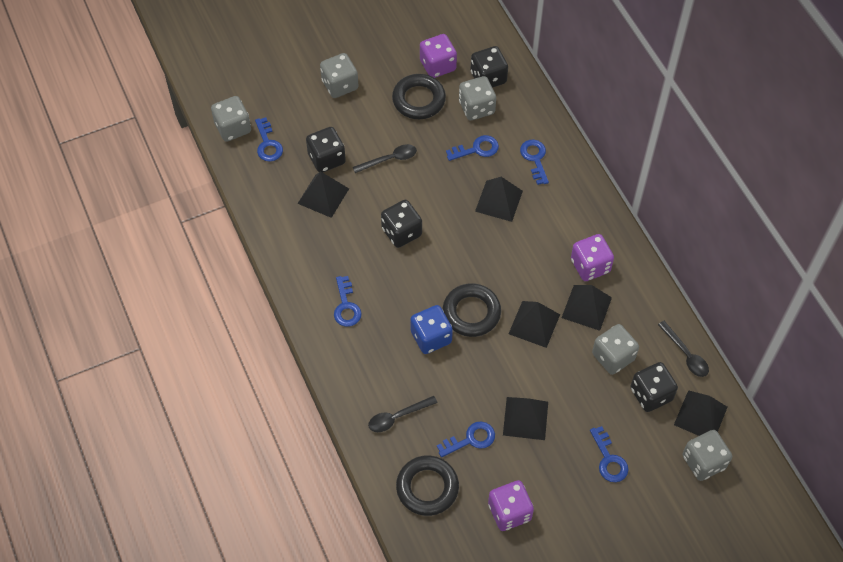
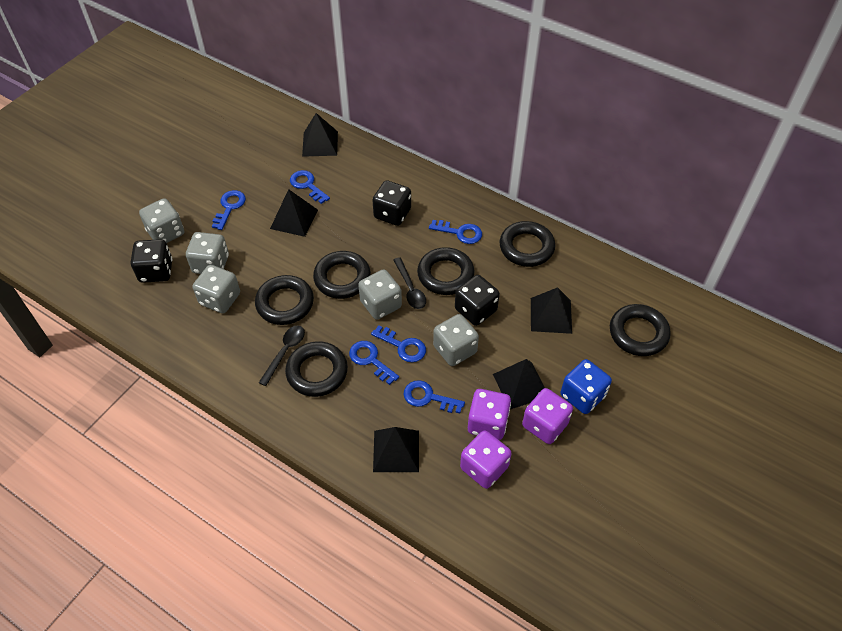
black dice: [306,127,346,172] [381,200,422,248] [470,46,508,88] [630,362,678,412] = 4 -> [131,239,172,283] [373,180,411,226] [455,275,500,326] = 3
black pyramid: [297,171,349,218] [475,177,523,222] [503,397,548,440] [509,301,560,348] [562,285,612,331] [674,390,728,436] = 6 -> [270,189,318,237] [302,113,338,157] [373,427,419,472] [493,359,545,409] [531,287,572,334] = 5
black ring: [392,74,446,119] [396,455,459,516] [443,283,501,337] = 3 -> [255,275,314,325] [285,341,348,397] [313,251,371,299] [417,247,474,295] [500,221,555,267] [610,304,671,356] = 6
black spoon: [353,144,417,173] [368,396,438,432] [658,321,709,377] = 3 -> [259,325,305,386] [393,257,426,309] = 2

